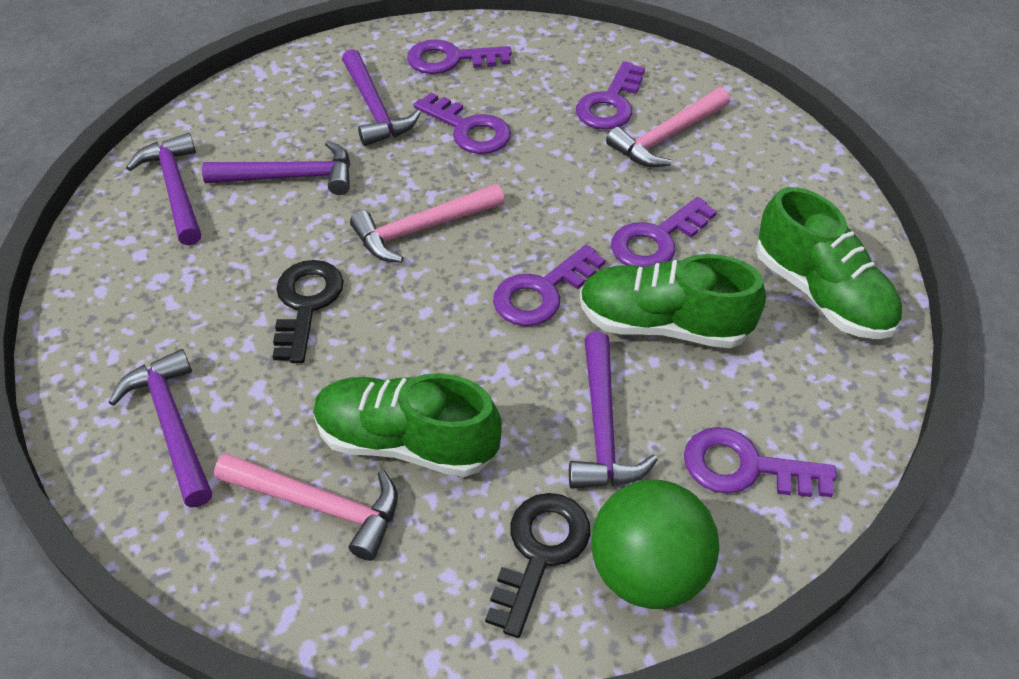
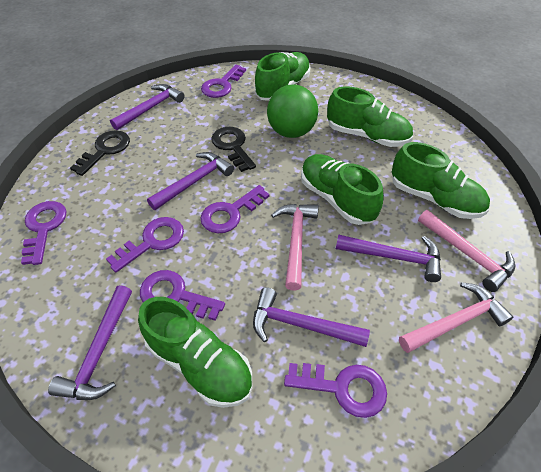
green shoe: [313,373,502,477] [579,254,766,348] [756,187,902,339] = 3 -> [138,297,252,408] [255,52,310,101] [301,154,384,225] [327,86,413,147] [392,142,490,219] = 5

